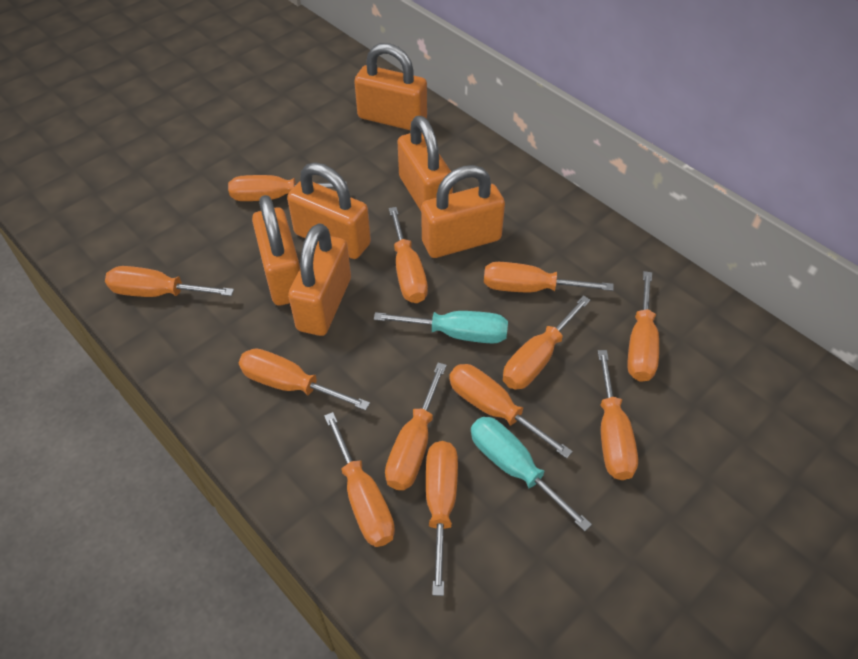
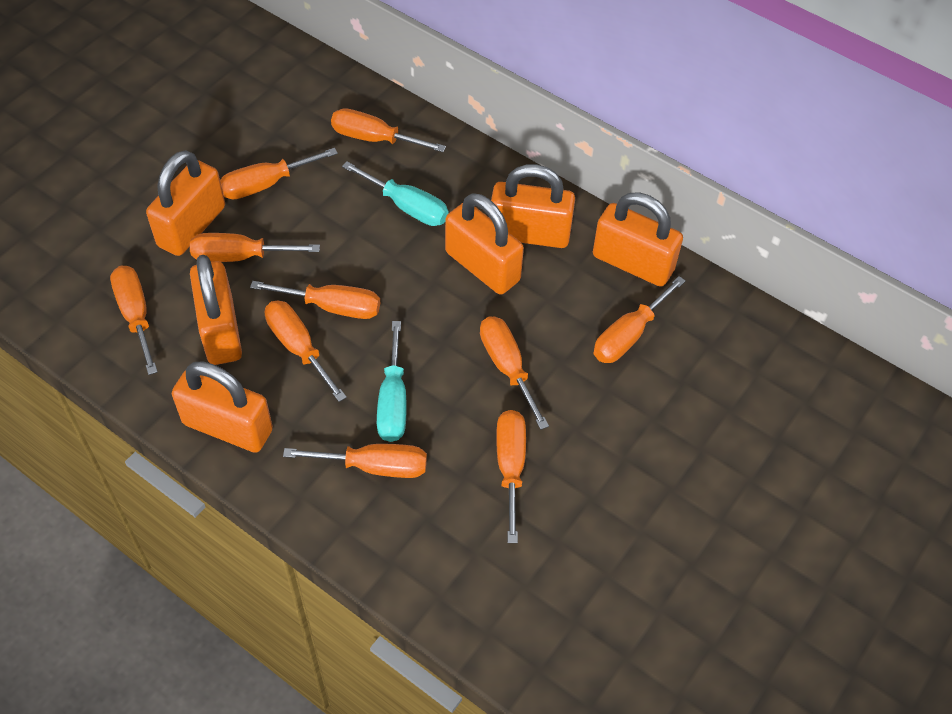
orange screwdriver: [105,266,234,297] [228,175,347,201] [239,348,370,410] [324,412,395,547] [385,363,447,490] [389,207,428,303] [426,441,458,596] [449,364,573,459] [484,262,614,292] [503,295,590,389] [598,350,638,480] [628,271,659,382] = 12 -> [110,266,158,375] [190,233,320,262] [220,148,338,199] [250,281,380,319] [265,301,347,402] [283,444,427,478] [331,108,446,152] [480,316,549,430] [496,410,526,543] [594,276,685,363] = 10

